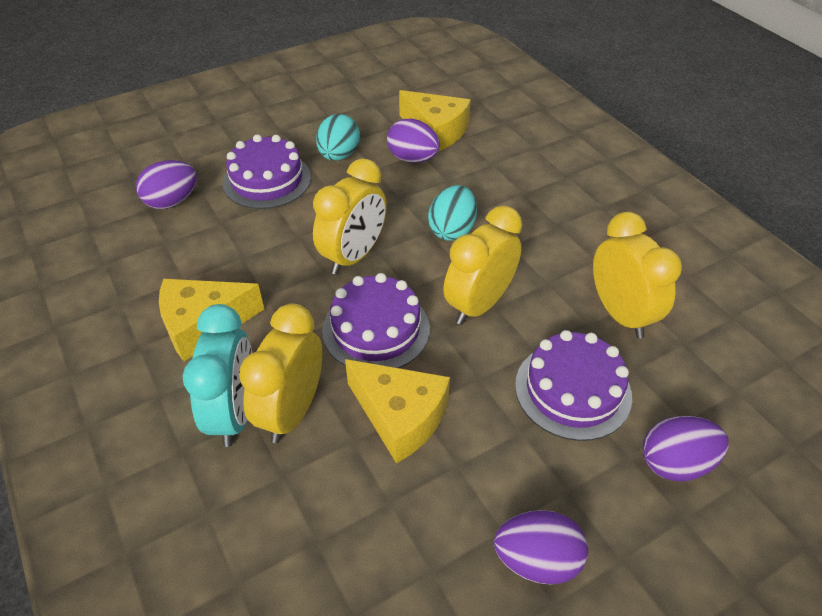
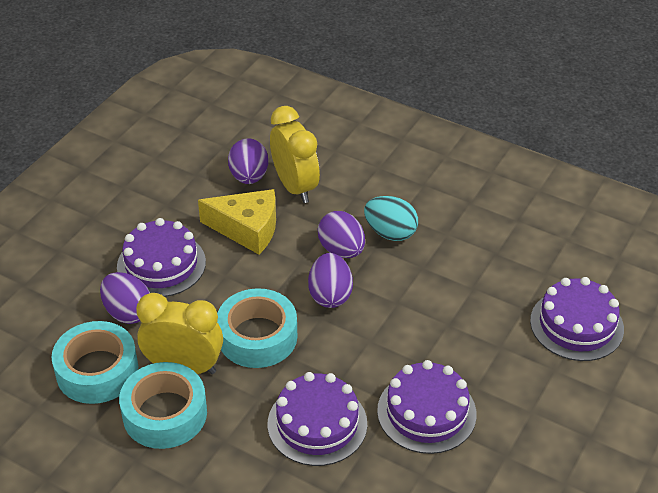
purple cake: [223,135,311,209] [322,273,430,368] [515,330,632,441] = 3 -> [117,218,206,297] [268,372,367,466] [377,360,477,454] [530,277,624,361] = 4
turquoise clock: [182,304,252,447] = 1 -> none = 0
turquoise egg: [316,114,360,161] [428,185,477,241] = 2 -> [364,196,418,241] = 1
turquoise tape: none = 0 -> [52,321,138,404] [119,362,207,449] [217,288,297,368] = 3
yellow cheese: [159,279,264,361] [345,359,450,463] [399,90,471,151] = 3 -> [198,189,276,254] = 1
yellow clock: [239,304,322,443] [313,158,387,275] [443,205,522,325] [593,212,682,339] = 4 -> [136,293,223,374] [270,106,320,203] = 2

